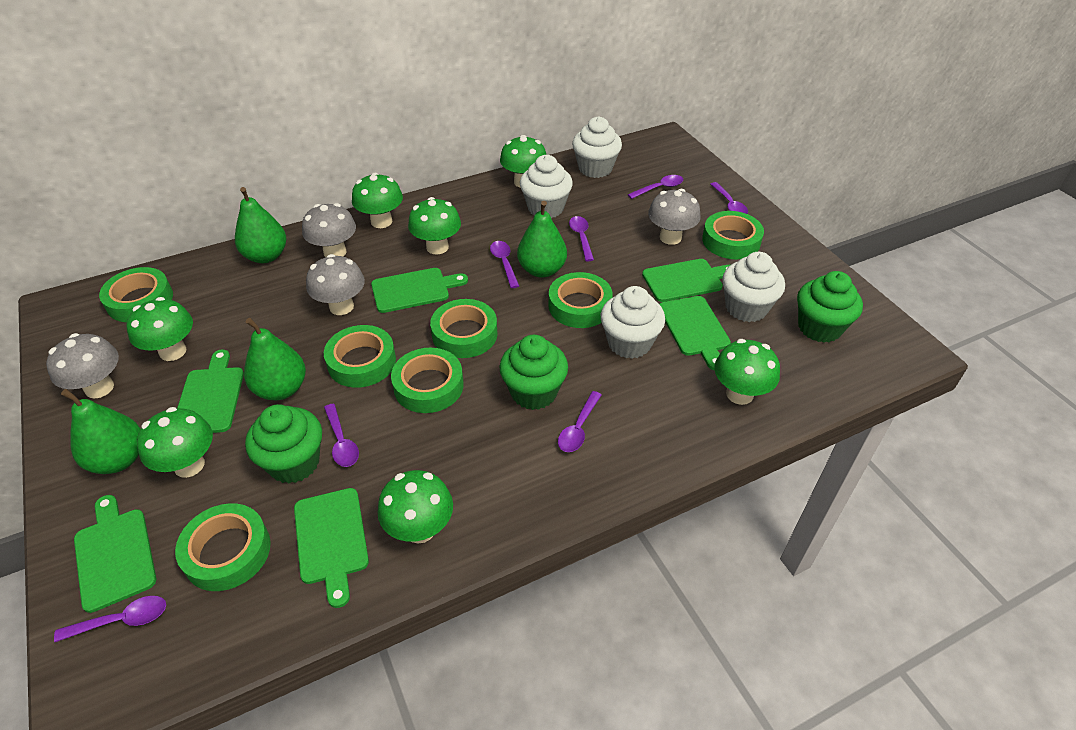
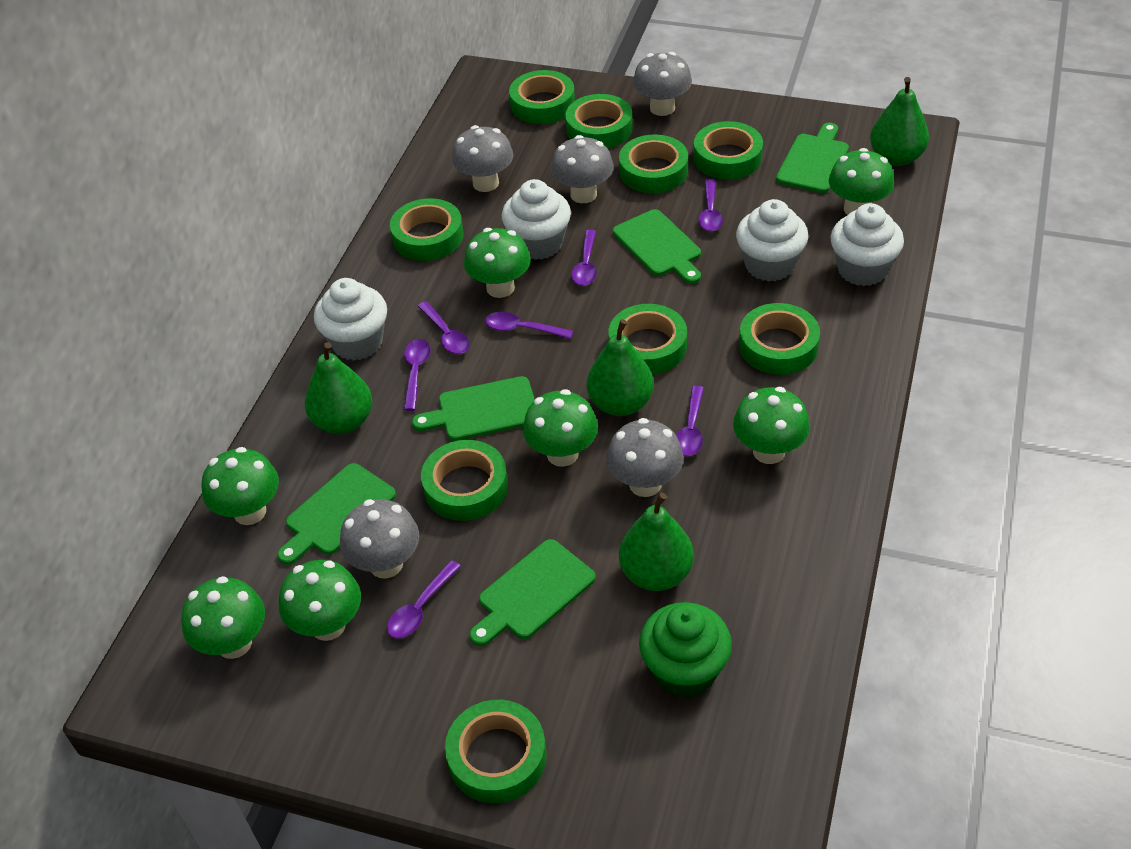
green cupcake: [245,404,322,484] [499,335,568,410] [797,271,863,343] = 3 -> [639,602,732,698] = 1
green cutting board: [74,495,156,613] [177,350,244,433] [294,488,369,608] [371,268,468,313] [642,259,730,302] [659,296,731,370] = 6 -> [277,463,396,565] [412,376,535,441] [470,539,596,646] [613,209,701,284] [776,123,849,193] = 5
green tape: [99,267,173,322] [175,503,271,591] [324,325,396,388] [391,348,464,413] [430,299,498,358] [549,272,613,328] [702,211,764,259] = 7 -> [390,198,464,261] [421,440,508,521] [445,700,547,803] [509,70,575,124] [565,94,633,149] [608,304,687,375] [619,135,688,194] [693,121,763,180] [739,303,820,375] = 9
grey mushroom: [46,333,119,399] [302,203,356,257] [306,254,365,315] [648,189,700,245] = 4 -> [340,499,419,579] [452,125,513,192] [551,135,614,203] [606,418,683,497] [633,52,692,116] = 5

